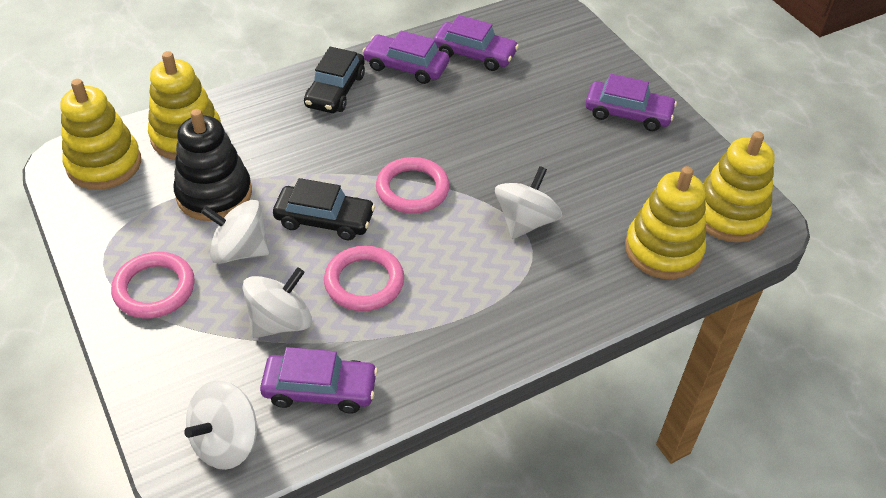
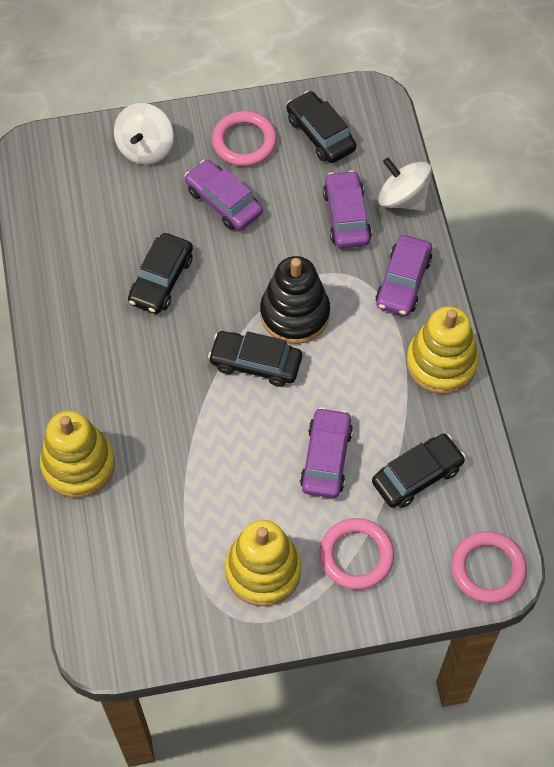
black car: [273,178,375,240] [304,47,365,113] = 2 -> [128,233,193,314] [208,331,302,387] [287,91,356,163] [372,434,466,508] = 4
white spinning top: [184,380,257,470] [201,200,269,264] [242,267,312,338] [495,166,562,239] = 4 -> [114,103,173,165] [378,157,432,211] = 2
yellow stacking toy: [60,79,141,190] [148,51,221,160] [625,166,706,279] [703,131,775,242] = 4 -> [40,411,115,498] [225,520,301,606] [406,306,479,394] = 3

